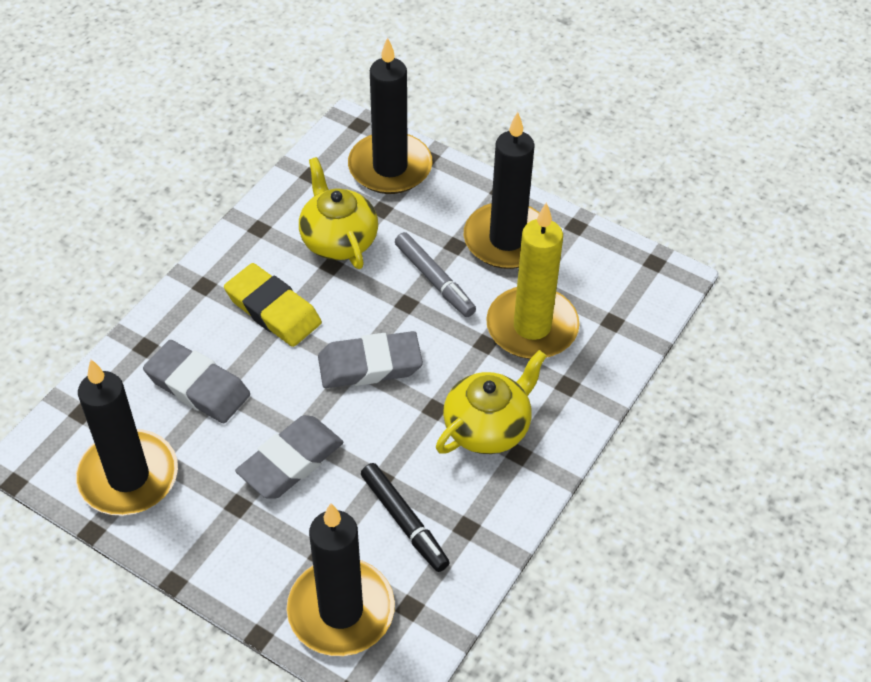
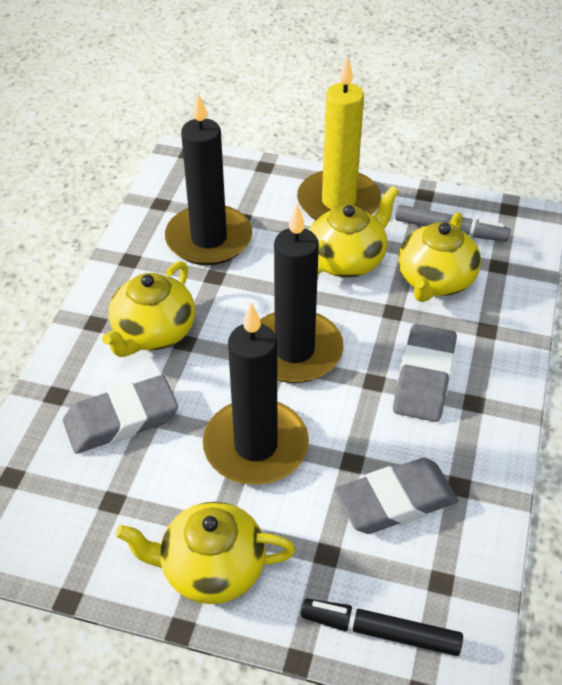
black candle: [76,359,178,516] [286,503,395,656] [348,37,433,194] [464,112,540,269] = 4 -> [165,93,252,265] [203,303,309,485] [260,204,344,383] = 3
yellow eraser: [224,263,322,347] = 1 -> none = 0
yellow teapot: [299,157,378,269] [436,350,546,454] = 2 -> [102,261,195,357] [116,502,295,604] [309,186,399,277] [398,212,481,302] = 4

